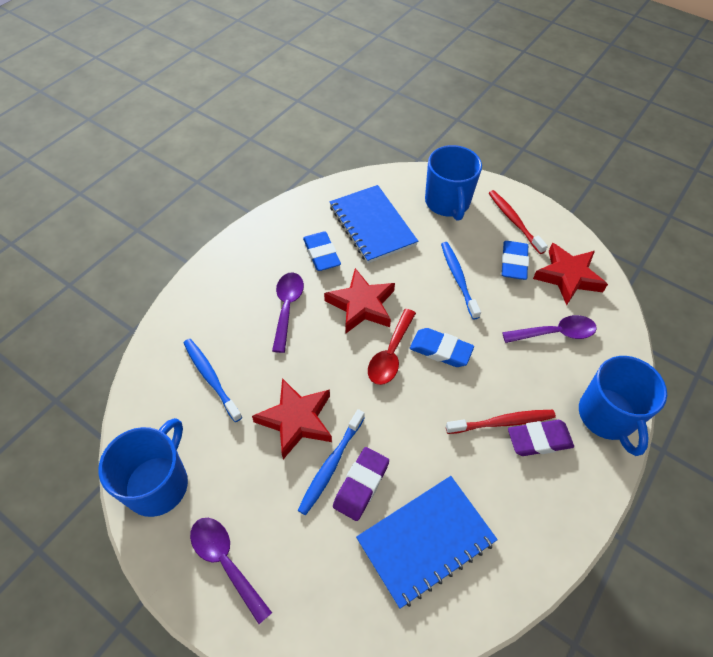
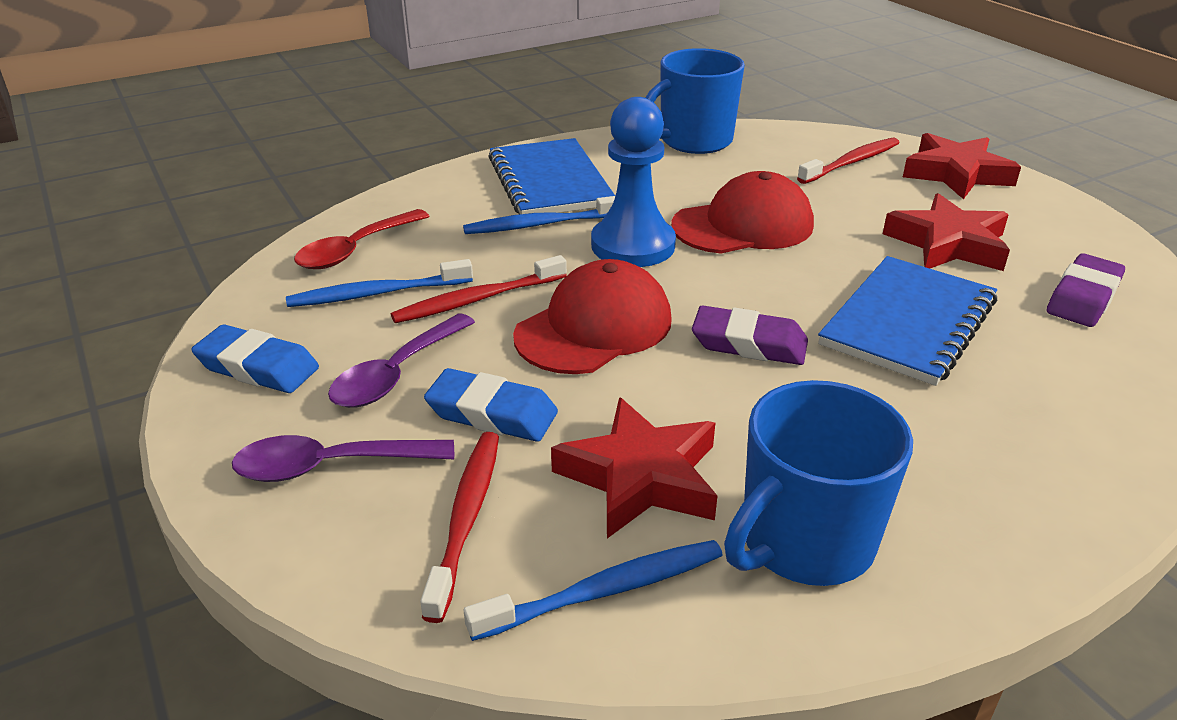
blue eraser: [303,231,341,271] [410,328,474,367] [502,241,529,280] = 3 -> [191,324,319,393] [424,368,558,442] = 2
blue mug: [98,418,188,517] [425,145,482,221] [579,356,667,456] = 3 -> [645,48,745,154] [724,380,913,586] = 2
blue pawn: none = 0 -> [591,97,676,267] = 1
purple spoon: [190,518,272,624] [272,272,304,353] [502,315,597,343] = 3 -> [232,435,454,482] [328,313,475,408] = 2
red cap: none = 0 -> [513,259,672,374] [671,171,814,254] = 2
red toothbrush: [446,410,556,434] [489,190,548,254] = 2 -> [391,255,567,323] [420,432,499,623] [797,138,900,184] = 3

